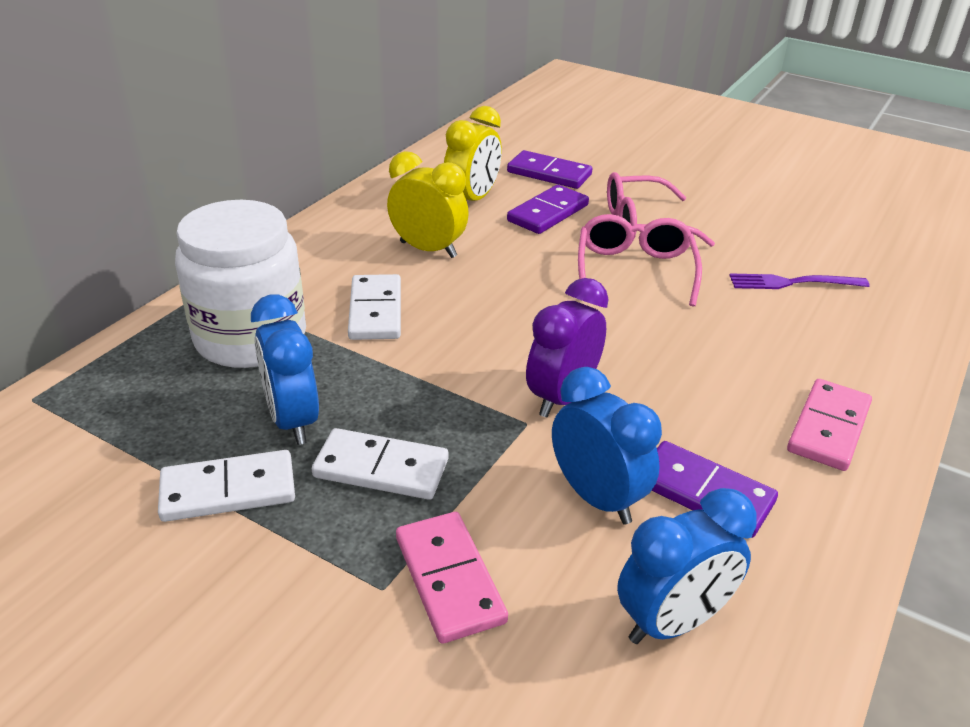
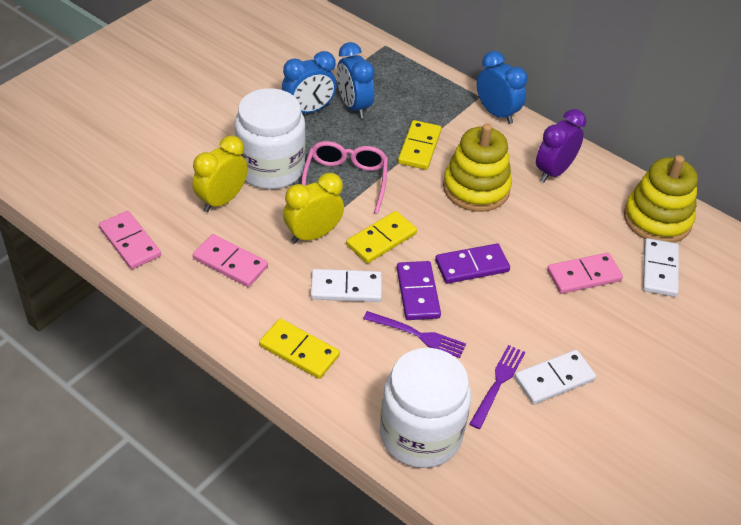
pink domino: [396,512,508,644] [787,379,872,471] = 2 -> [99,211,161,269] [193,234,268,287] [547,253,623,294] = 3
pink glasses: [578,214,702,307] [607,172,715,247] = 2 -> [301,141,388,214] = 1
purple domino: [507,150,592,189] [507,185,589,234] [652,441,778,538] = 3 -> [397,261,441,320] [435,244,510,284] = 2
purple fork: [729,273,870,289] = 1 -> [363,311,466,358] [469,345,525,429] = 2
white jar: [175,200,306,368] = 1 -> [234,88,306,189] [380,348,471,468] = 2
yellow domino: none = 0 -> [259,319,340,379] [346,211,417,263] [398,120,442,170] = 3
yellow stacking toy: none = 0 -> [443,123,512,212] [624,155,698,243] = 2

